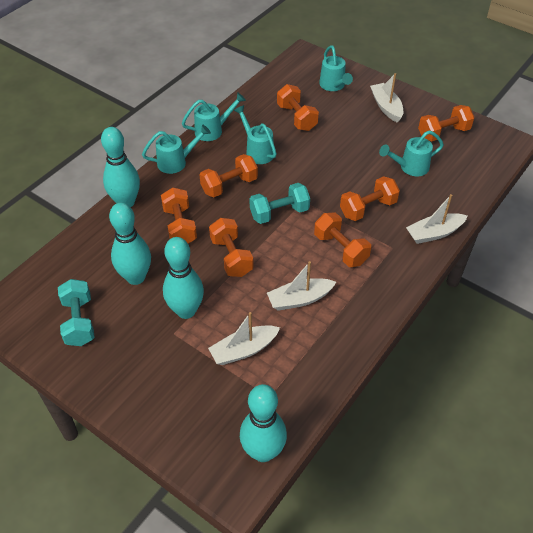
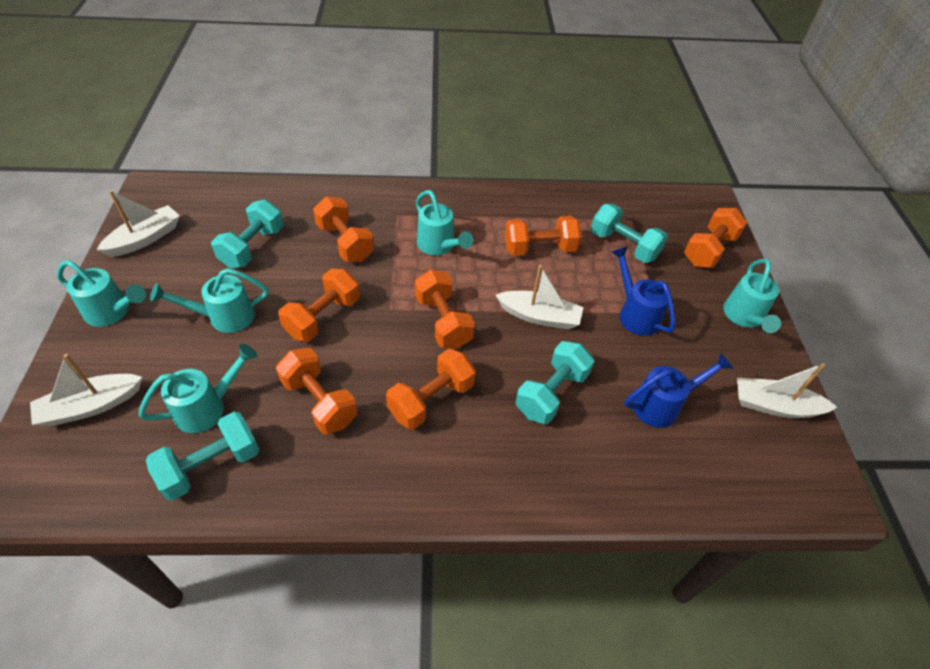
blue watering can: none = 0 -> [611,246,676,336] [625,353,734,428] = 2
turquoise bowling pin: [101,127,140,207] [109,203,151,285] [163,237,204,319] [240,384,287,462] = 4 -> none = 0
turquoise dumbbell: [58,279,95,346] [250,183,310,224] = 2 -> [146,412,260,501] [211,200,284,268] [516,341,594,424] [591,204,668,263] = 4

